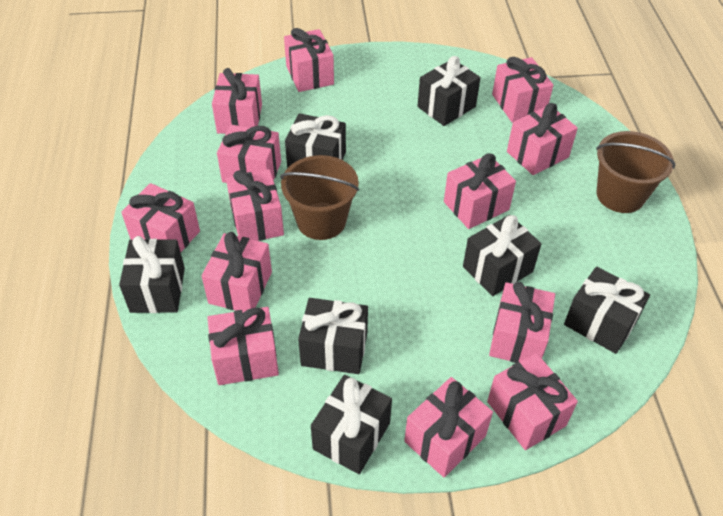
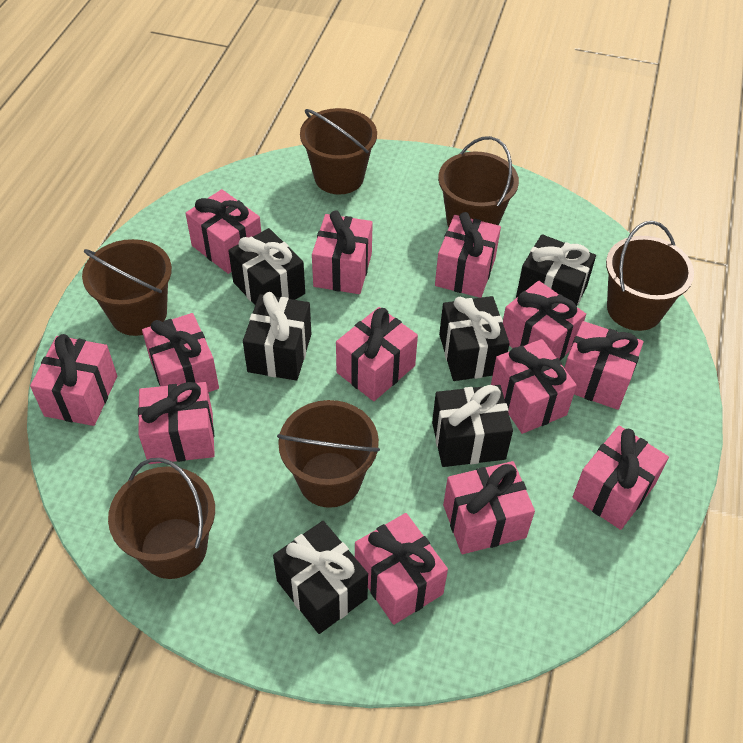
black gift: [119,236,185,313] [285,113,346,168] [298,298,368,374] [311,375,392,474] [417,56,481,126] [463,215,541,296] [564,266,650,354] = 7 -> [228,228,305,305] [243,292,311,381] [273,521,368,634] [432,385,513,467] [439,296,510,381] [516,234,596,306] = 6
brown bucket: [280,155,359,240] [596,131,675,213] = 2 -> [82,239,172,336] [108,458,215,579] [277,400,380,508] [300,108,377,195] [438,136,519,227] [606,221,694,331] = 6

